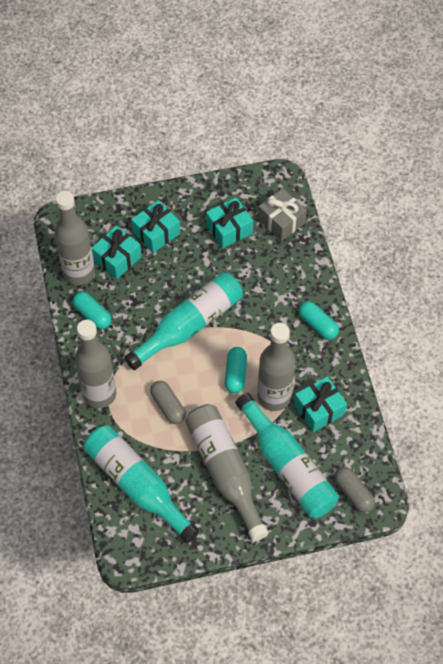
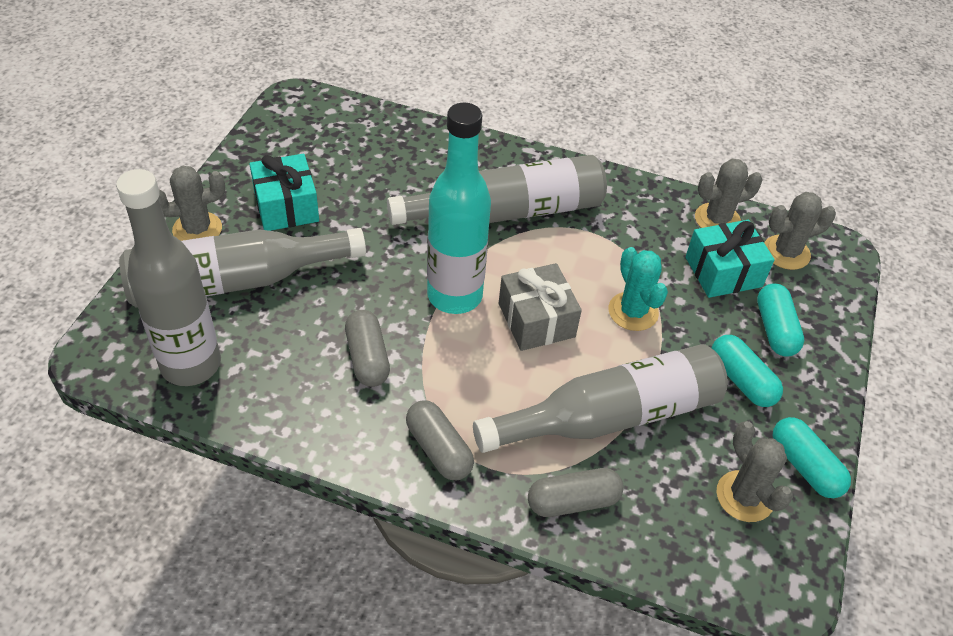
grey cactus: none = 0 -> [159,166,225,241] [695,159,763,228] [716,421,793,522] [764,192,836,270] = 4
grey capsule: [150,381,186,424] [334,467,375,513] = 2 -> [345,310,390,387] [406,401,474,480] [528,468,624,517] = 3
turquoise bottle: [84,425,200,543] [124,272,243,370] [236,393,339,518] = 3 -> [427,103,491,314] = 1
turquoise cactus: none = 0 -> [608,247,668,331] = 1
turquoise gift: [92,226,142,279] [131,200,180,253] [206,197,253,248] [294,376,347,432] = 4 -> [250,154,319,231] [685,220,775,298] = 2

